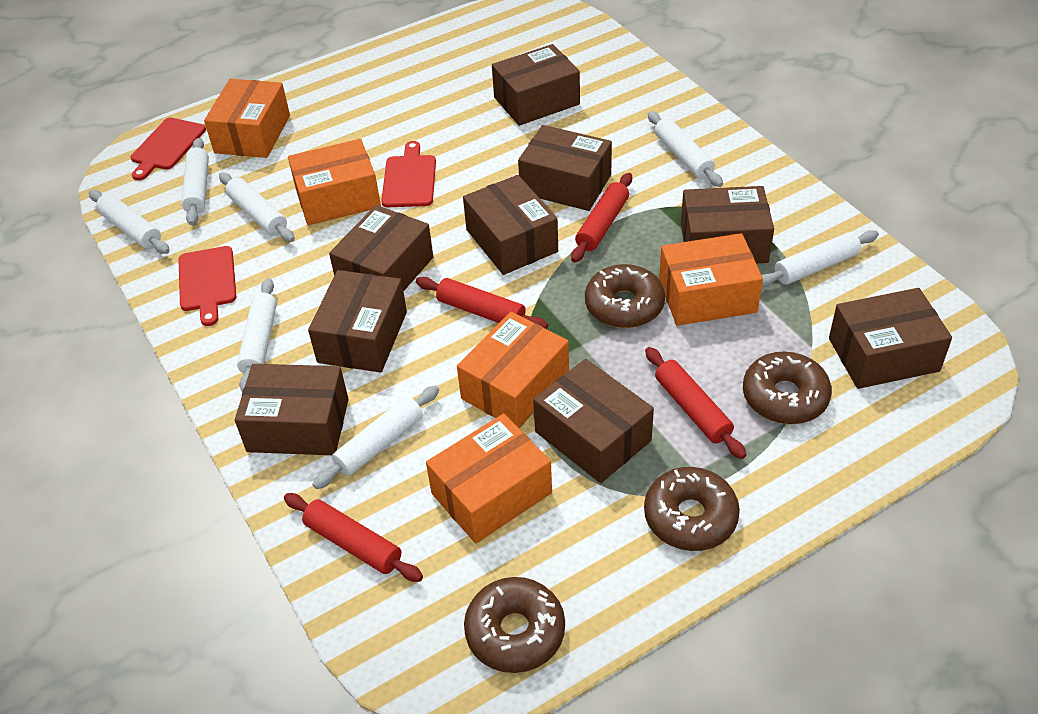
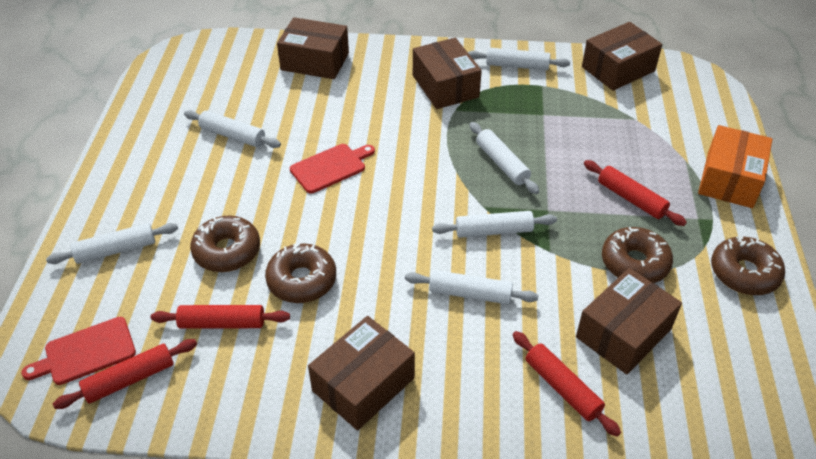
brown box: [235,364,349,455] [308,270,407,373] [329,205,433,292] [463,175,558,275] [492,44,580,126] [518,125,612,211] [533,359,654,483] [681,186,774,263] [829,288,952,389] = 9 -> [277,17,349,79] [308,316,415,430] [413,38,482,109] [576,268,682,374] [582,22,662,91] = 5
orange box: [204,79,290,158] [288,139,381,225] [426,414,552,543] [457,312,569,428] [659,233,763,326] = 5 -> [698,125,773,208] = 1
red cutting board: [131,118,206,181] [178,246,236,326] [381,141,436,207] = 3 -> [22,317,136,385] [290,144,375,194] = 2
white rolling pin: [89,190,170,254] [181,138,209,225] [219,173,295,242] [237,278,277,392] [312,386,439,489] [648,111,723,187] [762,230,879,287] = 7 -> [46,223,178,264] [184,110,281,148] [405,270,539,304] [432,211,557,238] [468,48,570,70] [470,122,539,194] = 6

